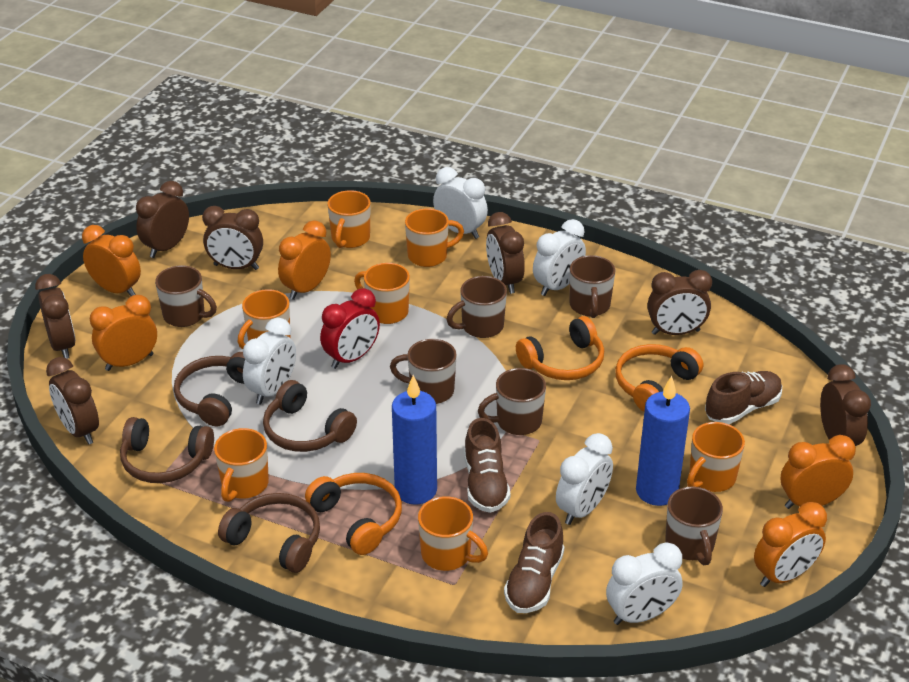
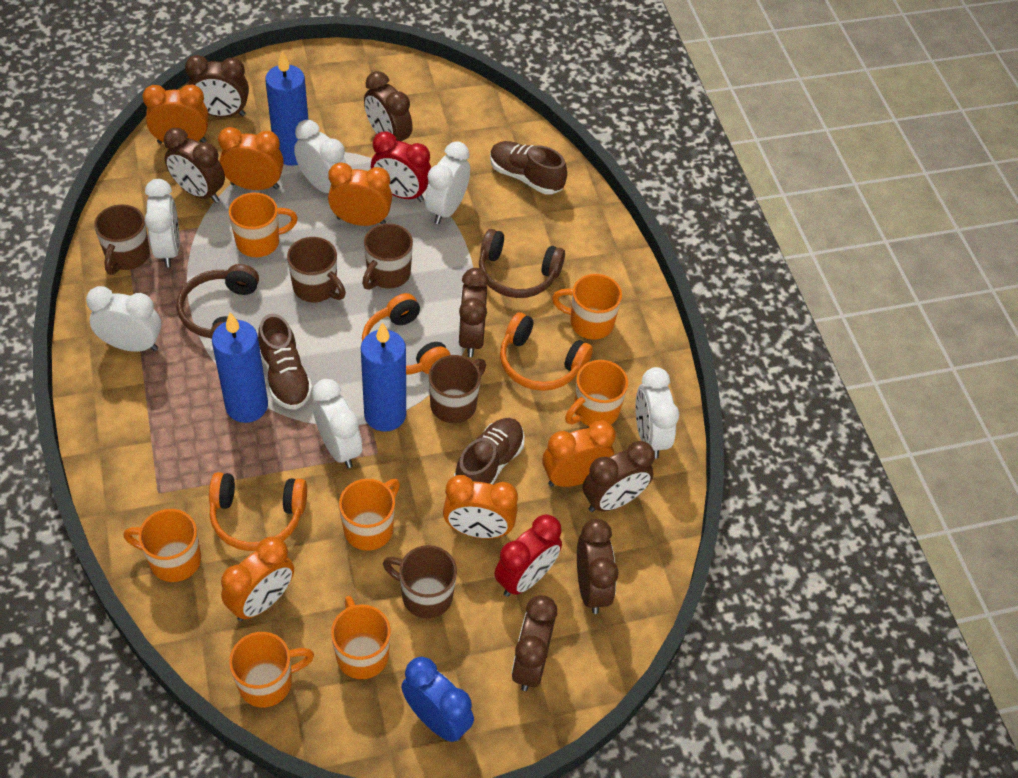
blue candle: [392,375,437,505] [636,376,690,506] = 2 -> [212,312,268,423] [265,50,308,166] [361,322,406,432] = 3
blue clock: none = 0 -> [401,657,474,742] = 1
brown headphones: [120,417,214,483] [174,352,245,427] [218,493,320,573] [263,380,357,452] = 4 -> [177,264,259,339] [479,229,565,298] = 2
brown mug: [155,265,217,327] [390,339,457,404] [446,276,507,338] [478,368,546,435] [570,255,615,318] [665,487,723,565] = 6 -> [94,204,150,275] [287,237,346,302] [362,223,413,290] [383,545,457,619] [429,355,486,423] = 5
orange clock: [82,225,141,296] [90,295,157,371] [278,220,331,300] [754,502,827,587] [781,435,856,509] = 5 -> [142,85,209,144] [218,127,284,190] [221,536,294,621] [328,162,392,226] [443,475,518,539] [543,421,616,487] = 6
red clock: [320,288,380,369] = 1 -> [371,131,431,202] [494,514,562,597] = 2
white clock: [243,318,296,405] [433,167,488,239] [533,219,586,296] [556,433,613,525] [606,543,683,625] = 5 -> [86,286,161,352] [145,179,180,267] [294,120,347,193] [312,379,362,468] [425,141,470,224] [635,367,679,459] = 6

